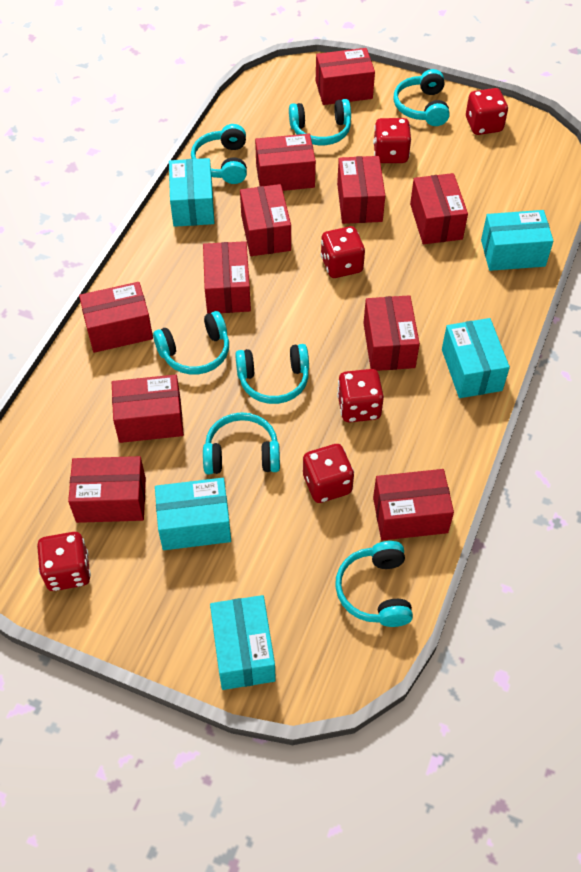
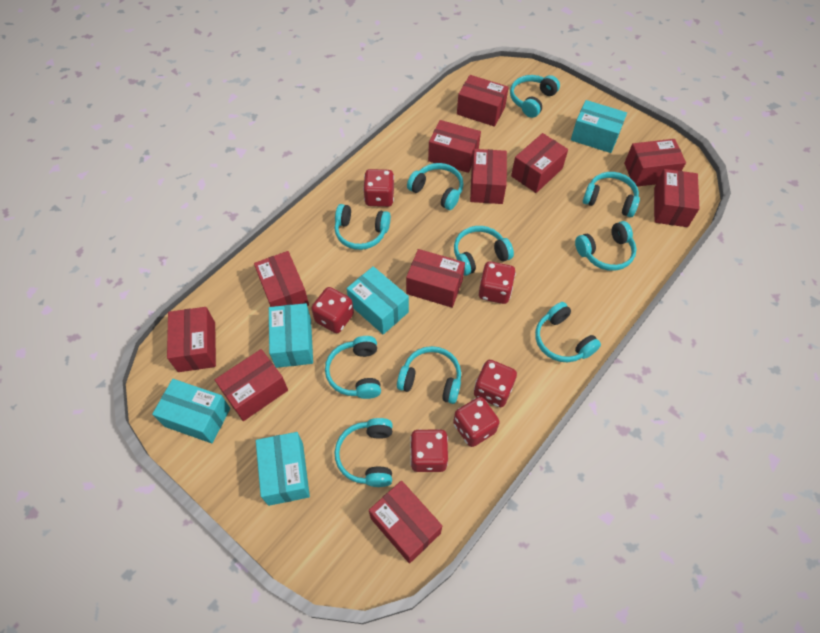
turquoise headphones: [153,311,229,375] [191,124,247,184] [203,412,280,474] [235,344,309,404] [289,99,351,145] [335,541,413,627] [393,69,450,126] = 7 -> [325,336,381,399] [335,204,391,250] [335,418,393,487] [397,346,461,404] [407,163,464,210] [454,226,514,276] [510,75,560,118] [535,302,601,362] [575,221,637,271] [583,172,640,217] = 10

